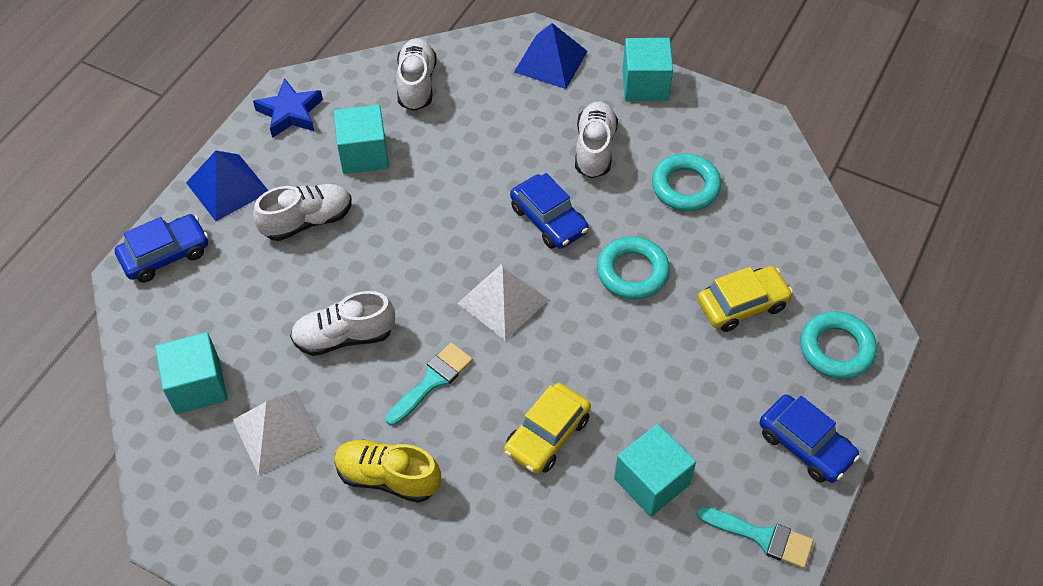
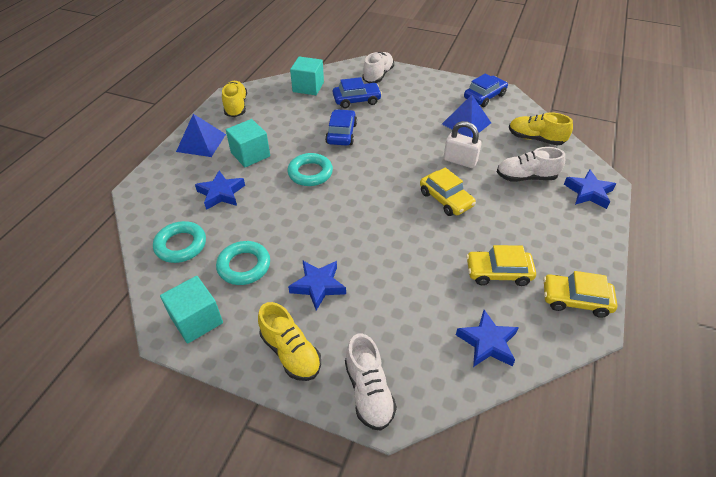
blue star: [253,78,323,138] = 1 -> [195,171,245,210] [288,261,346,311] [456,310,519,367] [564,169,616,209] = 4
turquoise brush: [386,343,473,426] [697,506,814,569] = 2 -> none = 0
turquoise cube: [155,332,227,414] [334,104,389,174] [614,424,696,517] [623,38,673,101] = 4 -> [160,276,223,344] [226,119,270,167] [290,57,324,95] = 3
white padlock: none = 0 -> [443,121,482,168] = 1
white pyramid: [233,391,324,476] [458,264,549,341] = 2 -> none = 0
white shoe: [253,184,352,241] [290,291,395,356] [396,38,437,111] [575,101,618,178] = 4 -> [345,333,397,431] [362,52,394,83] [497,147,565,182] = 3
yellow car: [504,383,591,474] [697,266,793,332] = 2 -> [420,167,476,216] [466,245,536,286] [543,271,617,318] = 3
yellow shoe: [334,439,441,503] = 1 -> [222,81,247,117] [258,302,321,381] [509,112,573,146] = 3

